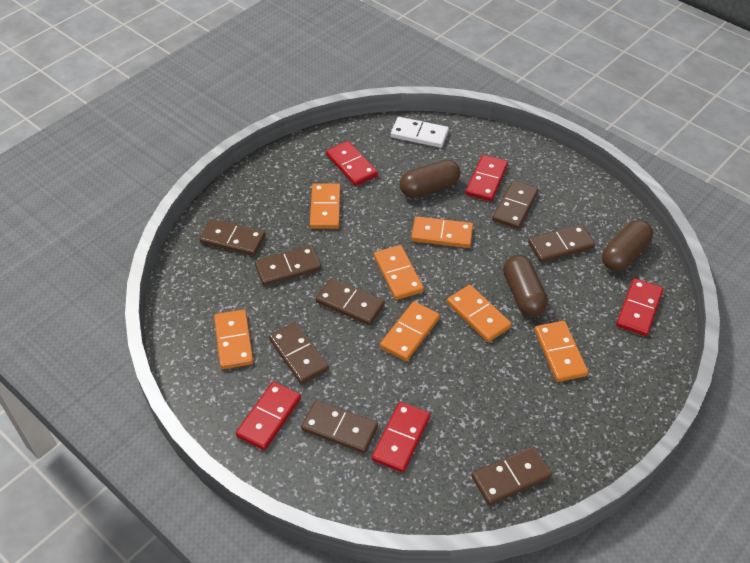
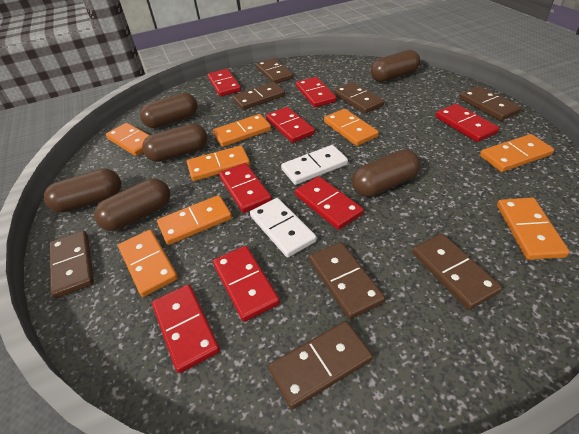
brown capsule: [400,159,460,198] [503,255,548,316] [602,220,653,271] = 3 -> [44,168,121,212] [94,178,170,231] [140,93,198,128] [142,124,207,162] [352,149,420,197] [371,50,420,82] = 6
orange domino: [214,309,254,369] [310,183,341,229] [374,245,424,300] [380,301,440,361] [411,216,473,248] [447,285,512,342] [535,321,588,382] = 7 -> [106,123,150,156] [118,230,178,297] [157,195,232,245] [187,145,250,181] [212,114,271,147] [324,109,379,146] [480,134,554,172] [497,197,570,260] = 8
red domino: [236,382,301,450] [326,141,378,186] [372,402,430,473] [465,155,508,202] [616,278,663,336] = 5 -> [152,284,220,373] [208,69,241,97] [213,246,280,322] [219,163,272,213] [266,107,315,143] [295,176,364,230] [296,77,336,108] [436,104,499,142] = 8
white domino: [391,117,449,148] = 1 -> [250,198,317,257] [281,145,348,185] = 2

